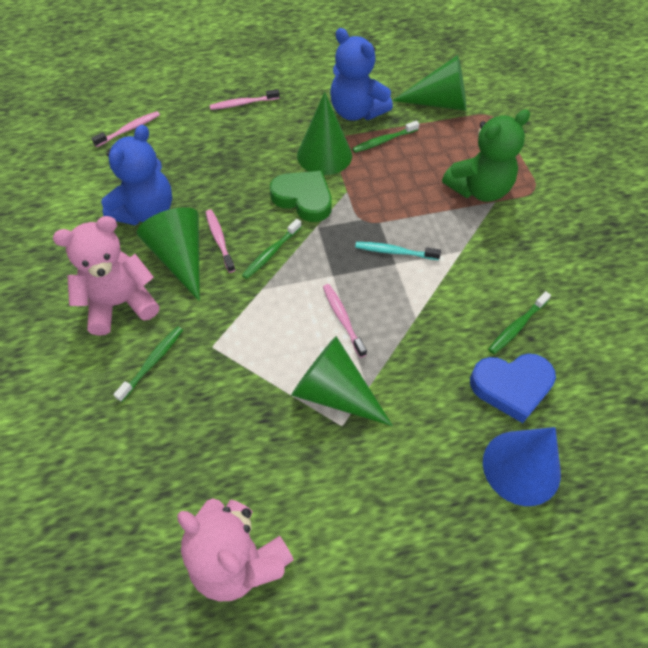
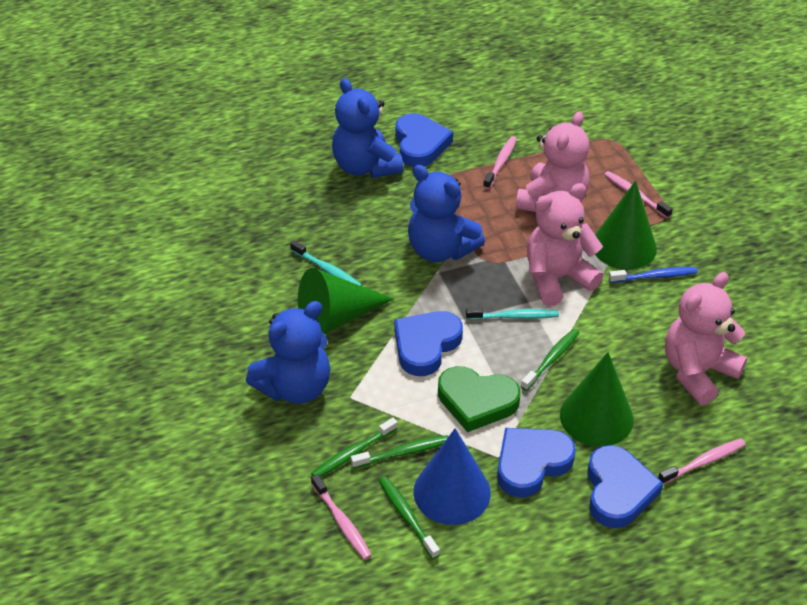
blue heart: [470,353,556,423] = 1 -> [394,311,463,376] [395,113,453,167] [497,428,576,498] [587,445,663,528] = 4
blue teddy bear: [101,125,172,225] [330,28,393,121] = 2 -> [246,301,330,403] [332,78,404,178] [408,165,485,262] = 3
blue toothbrush: none = 0 -> [609,267,698,283] = 1
green cone: [137,207,200,301] [291,336,393,426] [297,92,352,175] [392,55,466,111] = 4 -> [298,268,394,334] [560,352,634,447] [595,181,657,269] = 3
green teddy bear: [442,110,530,202] = 1 -> none = 0
pink teddy bear: [53,216,159,336] [177,498,294,601] = 2 -> [516,111,589,212] [527,183,603,306] [665,272,747,405] = 3
turquoise toothbrush: [355,242,441,260] = 1 -> [290,240,362,286] [466,307,559,320] = 2

